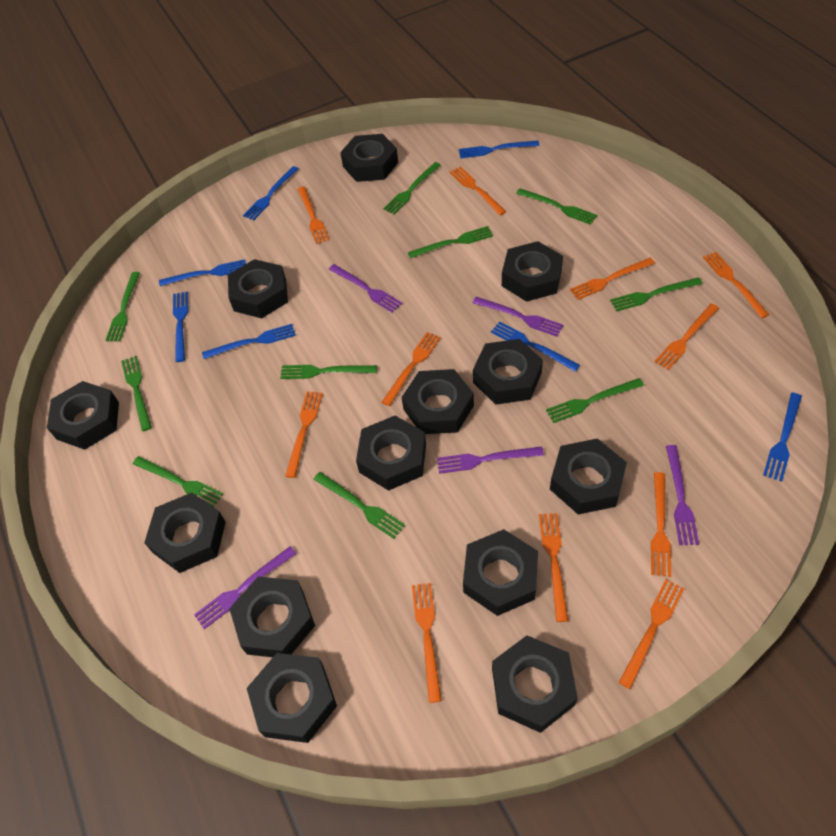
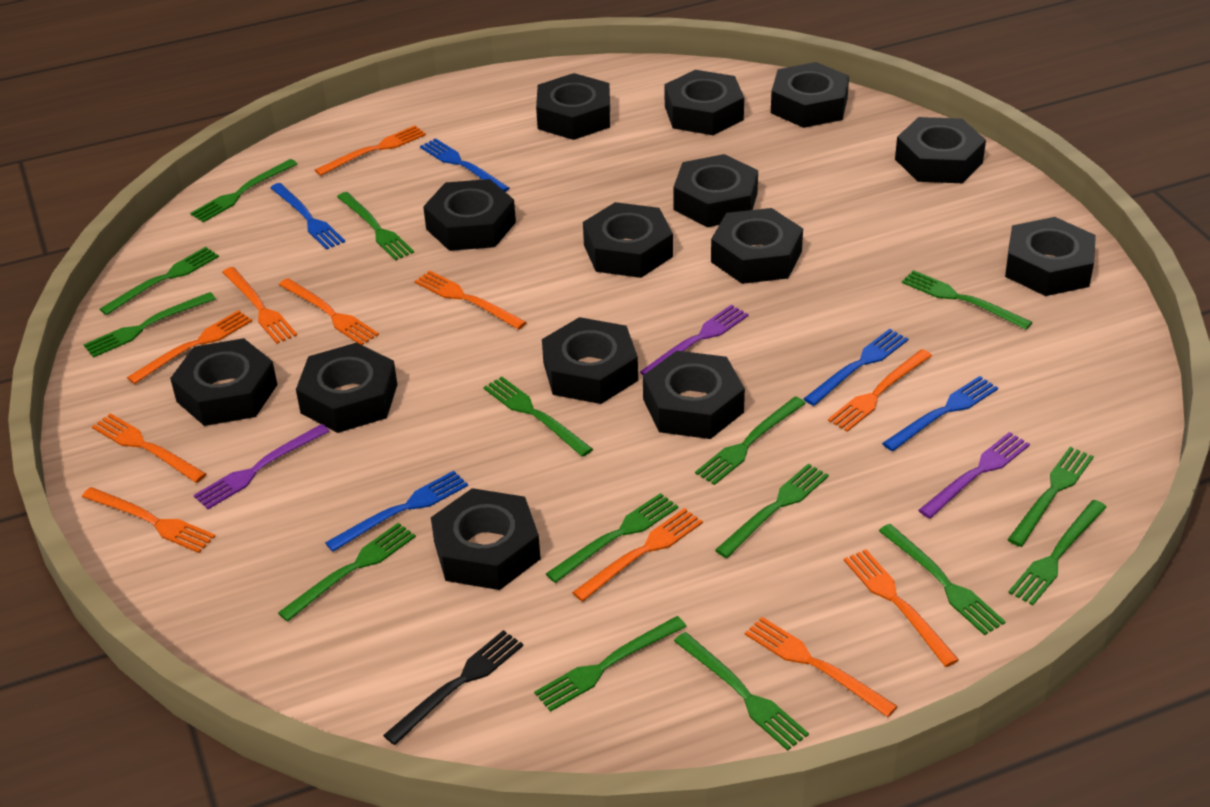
black fork: none = 0 -> [383,630,523,745] = 1
black nut: [47,381,119,450] [144,493,226,573] [228,259,288,319] [229,577,315,657] [247,653,337,743] [340,134,398,182] [356,416,426,491] [402,369,474,434] [463,529,538,616] [473,339,543,405] [492,635,578,733] [502,241,563,302] [550,438,627,515] = 13 -> [170,338,277,426] [296,343,397,433] [423,179,516,251] [431,488,541,590] [536,73,610,140] [542,317,638,404] [583,202,673,278] [643,351,745,439] [664,70,744,135] [673,154,758,227] [711,208,803,284] [771,62,849,128] [895,117,986,183] [1005,217,1096,296] = 14
blue fork: [159,259,246,286] [173,291,188,362] [202,324,296,359] [243,166,298,220] [459,140,539,158] [491,321,580,372] [763,393,802,482] = 7 -> [270,183,345,250] [325,471,468,552] [420,138,510,192] [803,329,908,406] [882,376,998,451] = 5
green fork: [106,272,140,341] [121,356,152,431] [133,456,223,507] [280,365,377,379] [313,472,405,539] [383,162,441,214] [408,226,493,258] [516,188,597,225] [546,378,644,423] [610,277,703,311] = 10 -> [83,292,216,358] [99,247,219,315] [190,159,297,222] [278,523,416,622] [337,192,414,260] [483,376,593,457] [534,616,687,712] [546,493,678,583] [674,632,809,751] [695,396,806,485] [715,463,829,558] [879,524,1006,635] [902,270,1032,330] [1007,447,1094,547] [1008,500,1107,605] = 15
purple fork: [194,546,296,629] [329,264,402,313] [437,446,544,474] [472,297,563,337] [666,445,699,545] = 5 -> [194,424,330,509] [640,304,749,375] [918,432,1030,519] = 3

